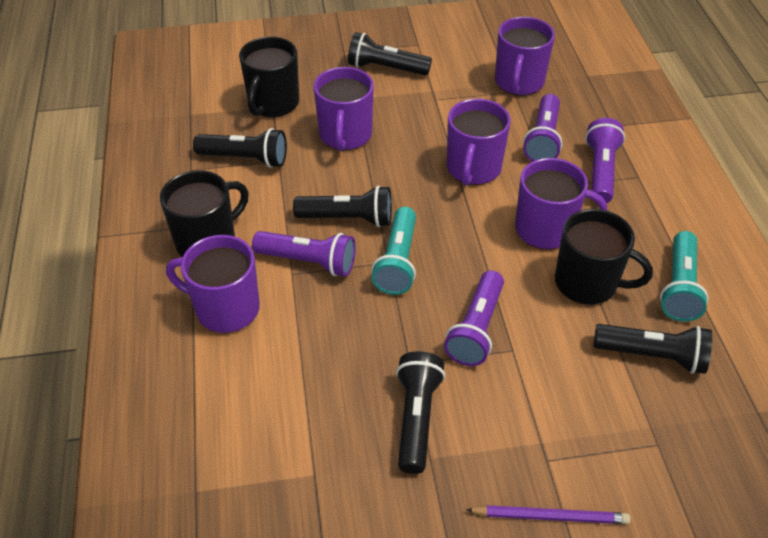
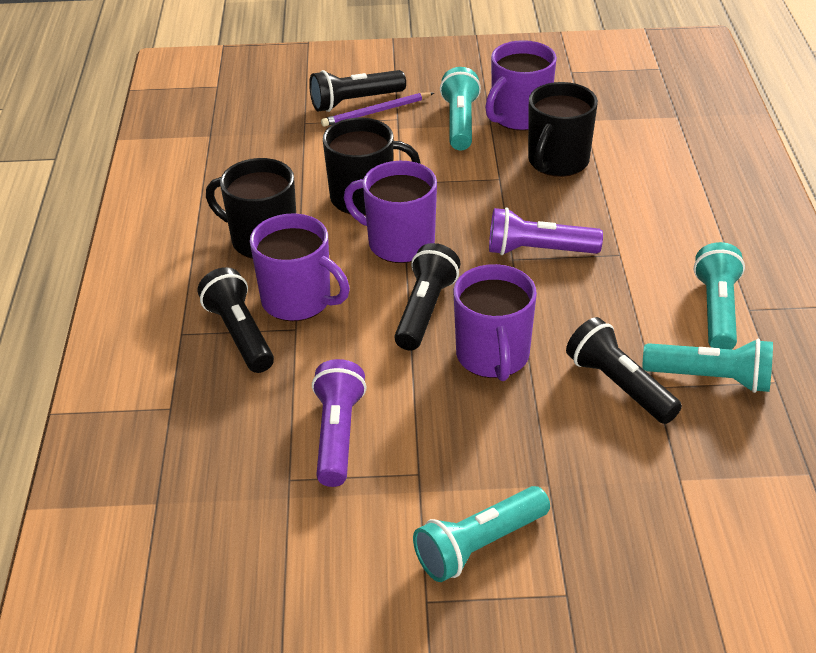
black flashlight: [193,128,287,168] [293,186,392,227] [348,32,432,75] [396,351,445,474] [593,324,712,374] = 5 -> [198,267,274,373] [309,70,406,112] [394,243,460,351] [566,317,682,424] = 4
purple flashlight: [252,231,356,276] [444,270,504,366] [523,94,563,162] [585,118,625,203] = 4 -> [312,359,367,487] [489,208,603,255] = 2
purple mug: [166,235,260,333] [314,67,374,151] [447,99,511,186] [495,17,555,96] [515,158,607,249] = 5 -> [250,214,350,321] [344,161,437,263] [453,264,537,381] [485,40,557,131] = 4
turquoise flashlight: [371,207,416,295] [660,231,709,322] = 2 -> [413,486,550,582] [440,67,481,150] [643,339,773,393] [694,242,745,350] = 4

